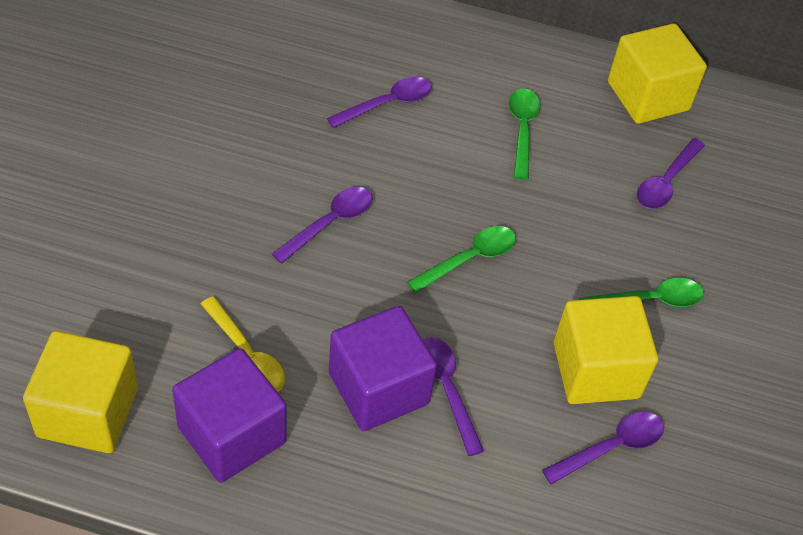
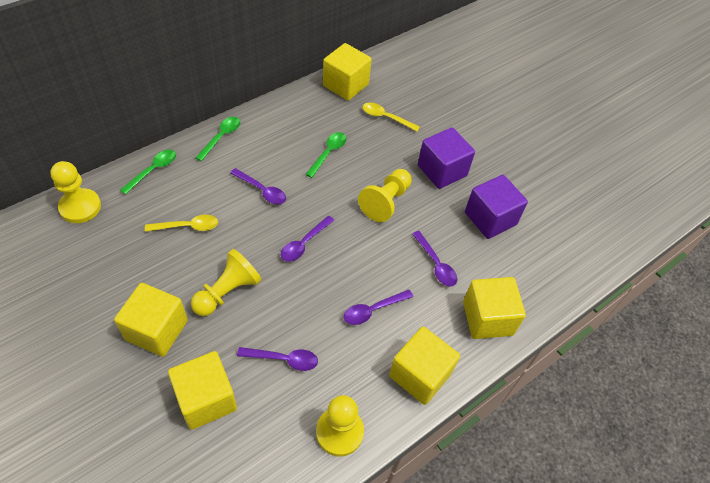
yellow cube: [23,331,138,453] [553,296,658,404] [608,23,707,124] = 3 -> [114,283,188,357] [168,351,237,430] [323,43,372,101] [389,327,460,405] [463,277,526,339] = 5
yellow pawn: none = 0 -> [51,161,101,223] [191,249,262,316] [316,395,364,456] [358,169,412,222] = 4
yellow spoon: [201,296,285,392] = 1 -> [145,215,218,232] [363,102,420,132] = 2

